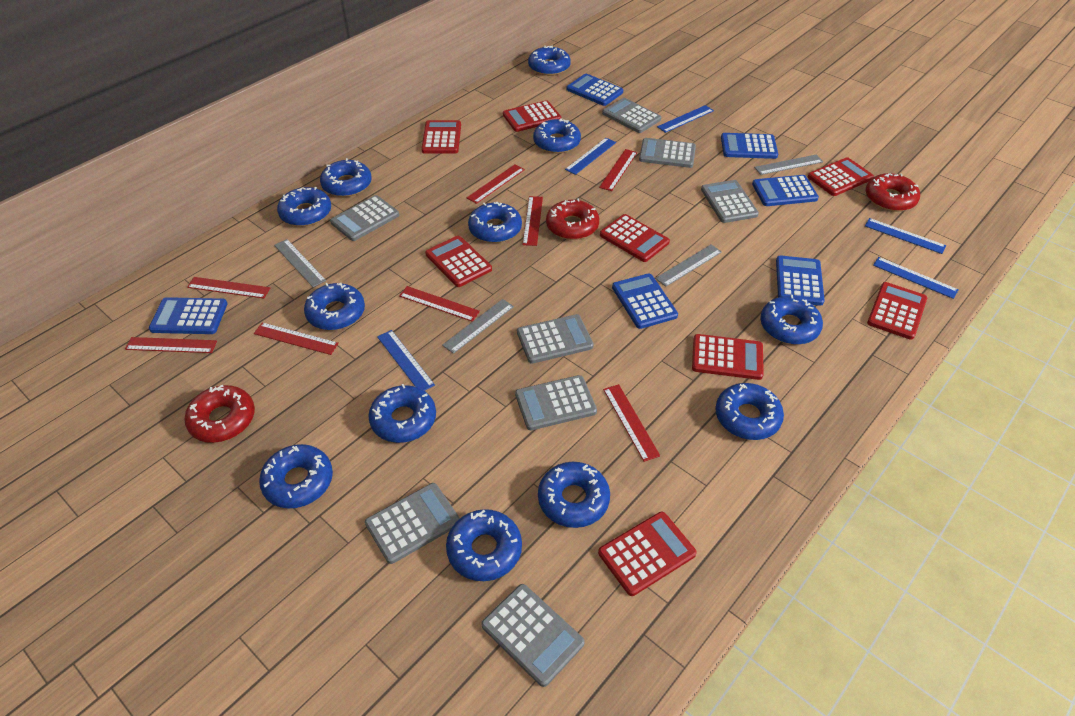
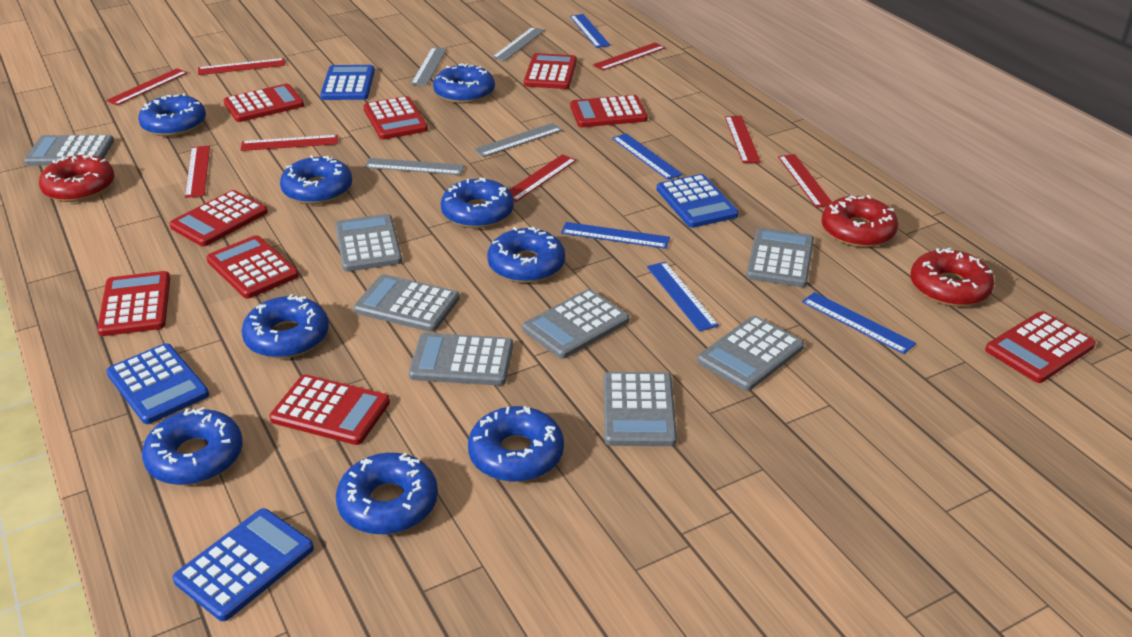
blue calculator: [149,297,228,334] [567,74,623,106] [612,273,678,329] [721,133,778,159] [752,175,819,206] [776,256,825,306] = 6 -> [106,343,209,424] [172,508,314,621] [320,65,375,100] [657,174,739,228] = 4
blue donut: [259,444,333,508] [277,187,331,226] [304,283,365,330] [320,158,372,197] [368,384,436,443] [446,509,522,581] [468,202,522,243] [528,46,571,76] [533,118,581,153] [538,462,610,528] [715,383,784,440] [760,295,823,345] = 12 -> [138,93,206,136] [142,407,243,485] [242,294,329,359] [280,155,352,204] [336,453,438,535] [433,63,495,104] [441,178,514,228] [468,406,564,482] [487,227,565,283] = 9
red calculator: [421,120,461,154] [425,236,492,287] [503,100,561,132] [598,512,697,596] [600,214,670,262] [692,334,764,380] [808,157,874,196] [867,282,927,340] = 8 -> [97,271,170,336] [169,190,268,246] [206,235,299,299] [224,84,304,122] [269,374,390,445] [363,96,428,140] [524,53,577,89] [570,95,648,127] [985,311,1096,383] = 9

